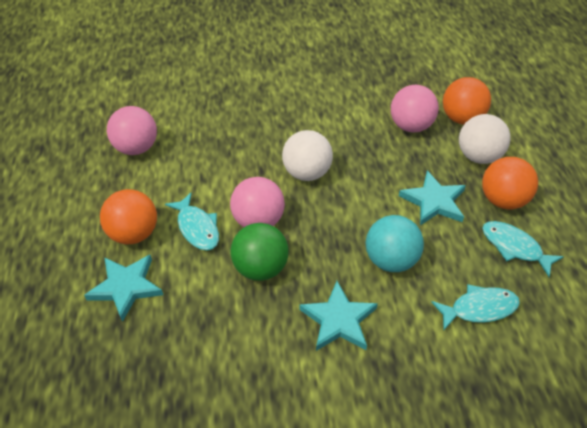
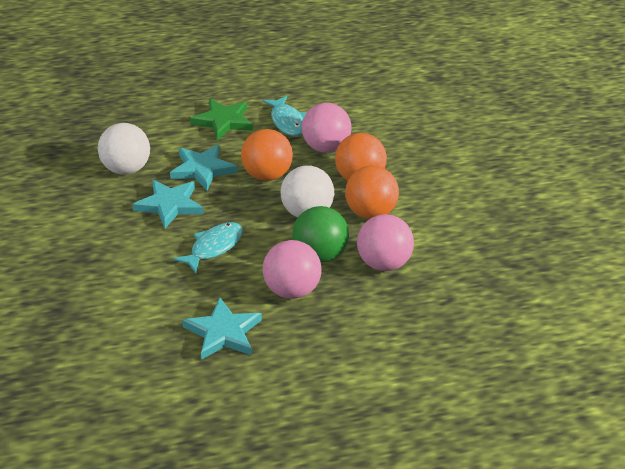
green star: none = 0 -> [190,99,253,141] = 1
turquoise ball: [366,215,424,272] = 1 -> none = 0
turquoise fish: [165,193,219,250] [431,284,520,330] [482,221,564,277] = 3 -> [173,222,243,273] [262,96,306,136] = 2

